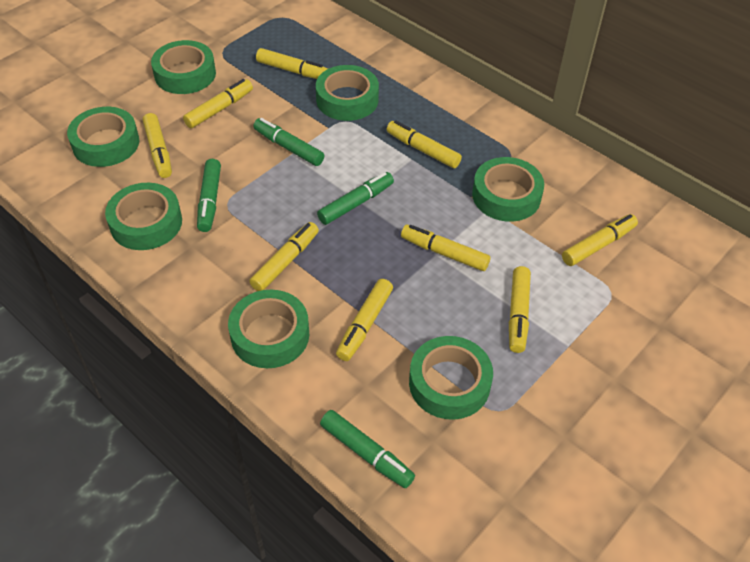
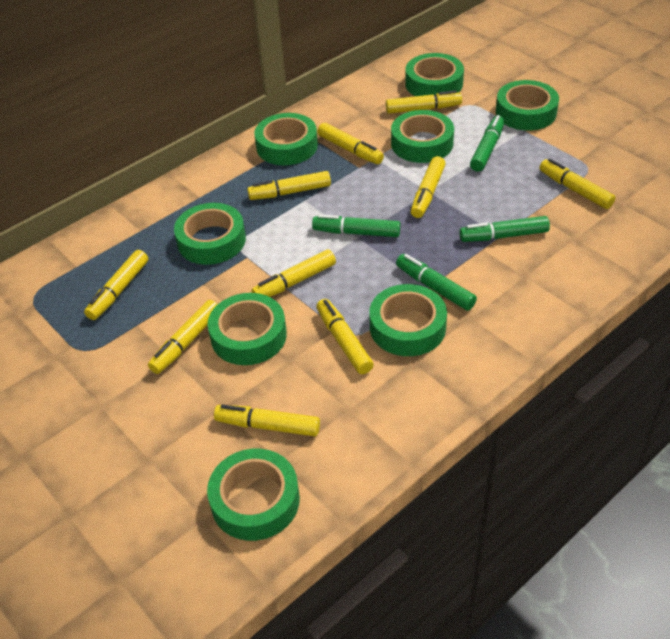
green tape: [67,107,139,167] [105,183,182,250] [151,40,216,94] [228,290,309,368] [316,65,379,121] [409,336,493,420] [472,157,544,222] = 7 -> [174,203,246,265] [207,449,300,541] [208,293,287,365] [254,113,318,165] [369,284,447,356] [391,110,454,163] [405,53,464,96] [496,80,559,131] = 8
yellow marker: [142,113,172,178] [183,79,253,128] [249,222,319,291] [256,48,328,79] [336,279,393,361] [387,120,462,168] [401,224,491,271] [509,266,531,353] [562,214,638,266] = 9 -> [84,250,148,320] [148,300,218,374] [214,405,320,436] [247,171,331,200] [251,250,336,297] [316,299,374,374] [317,123,384,164] [386,90,462,114] [411,156,445,218] [539,159,615,209] = 10

